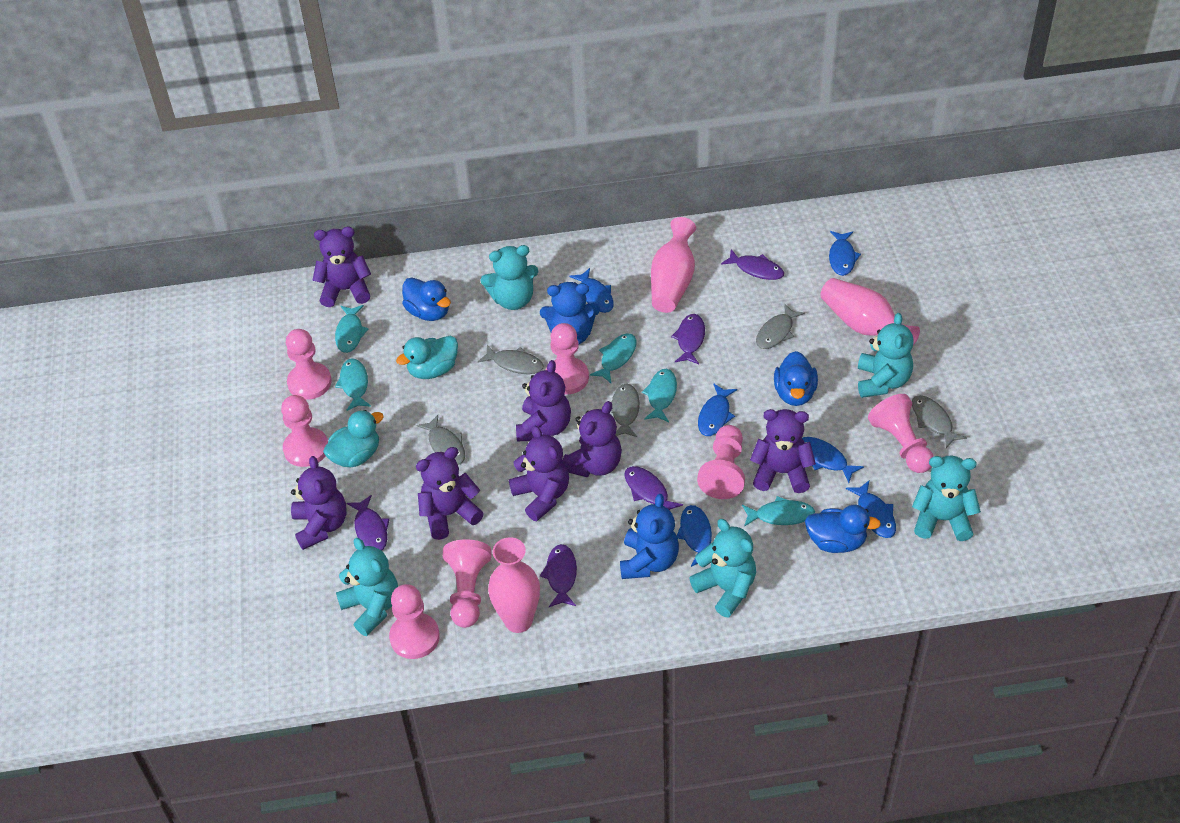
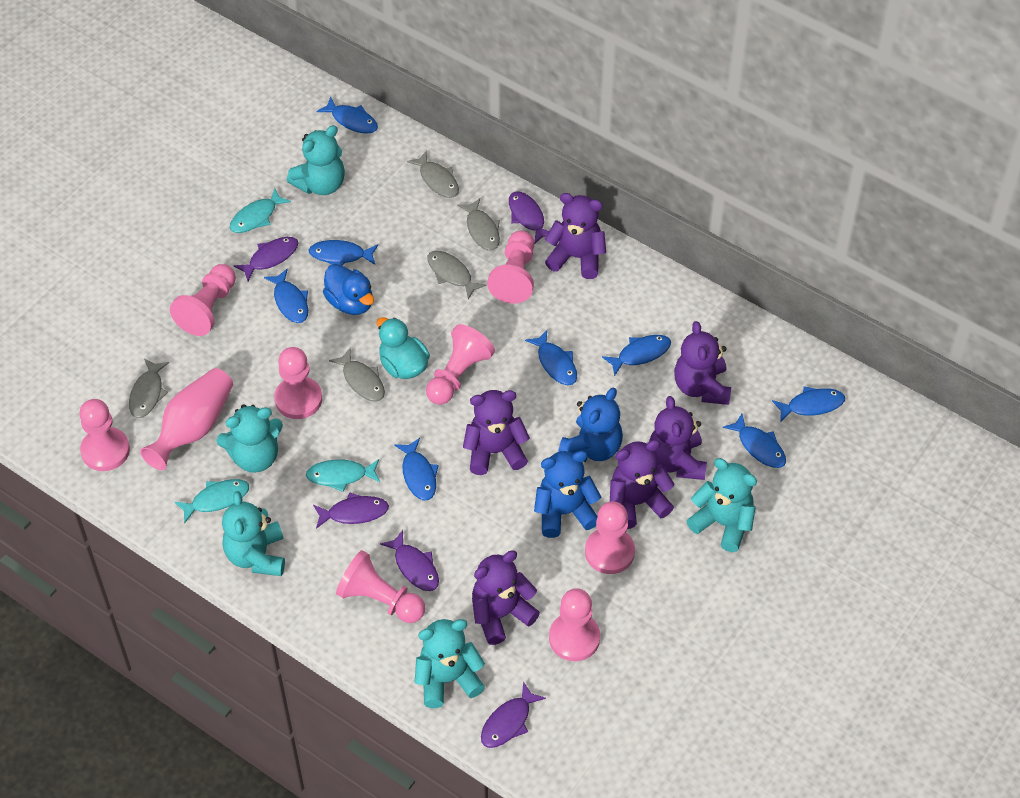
blue duck: [402,277,451,321] [774,351,818,406] [805,505,881,553] = 3 -> [323,264,374,315] = 1
blue fish: [569,268,614,313] [677,505,712,567] [698,383,737,436] [802,437,864,483] [829,231,861,276] [846,481,896,538] = 6 -> [264,269,308,323] [309,240,378,266] [317,97,378,134] [394,438,439,500] [525,330,577,385] [602,335,671,376] [723,414,786,468] [772,386,845,422] = 8
pink pawn: [281,395,328,467] [286,329,332,400] [389,584,440,659] [443,539,492,628] [546,323,589,395] [697,425,745,499] [868,394,933,473] = 7 -> [80,399,130,471] [170,264,236,336] [274,347,322,419] [336,550,425,623] [426,324,495,405] [487,231,534,304] [549,588,600,661] [585,501,635,574] = 8
pink vase: [488,537,540,633] [651,217,696,313] [820,278,920,345] = 3 -> [140,368,233,470] = 1
purple teddy bear: [291,456,347,550] [312,227,371,307] [416,447,484,540] [509,426,569,521] [516,360,571,442] [562,401,622,477] [750,409,816,493] = 7 -> [463,390,530,475] [472,550,540,645] [545,193,606,279] [610,440,675,529] [649,396,707,480] [674,321,731,405] = 6
turquoise duck: [323,410,384,468] [396,336,458,379] = 2 -> [377,317,430,379] = 1
turquoise fish: [335,305,368,353] [335,359,371,411] [590,333,636,383] [642,369,677,422] [742,496,815,527] = 5 -> [175,479,249,524] [230,188,291,233] [306,459,380,492] = 3

